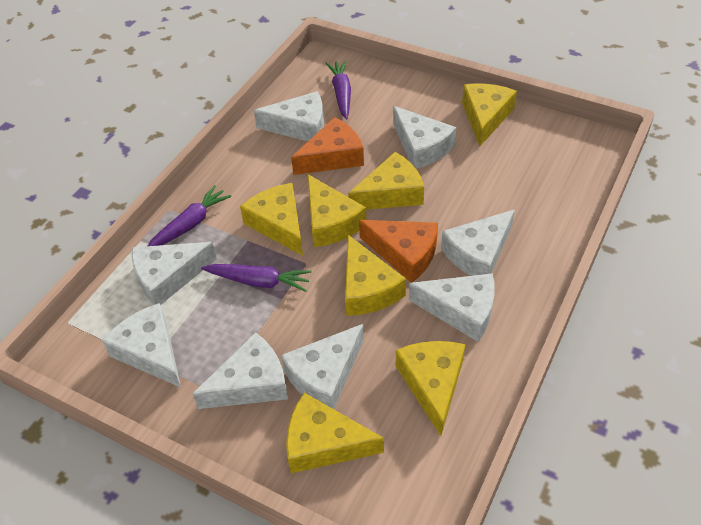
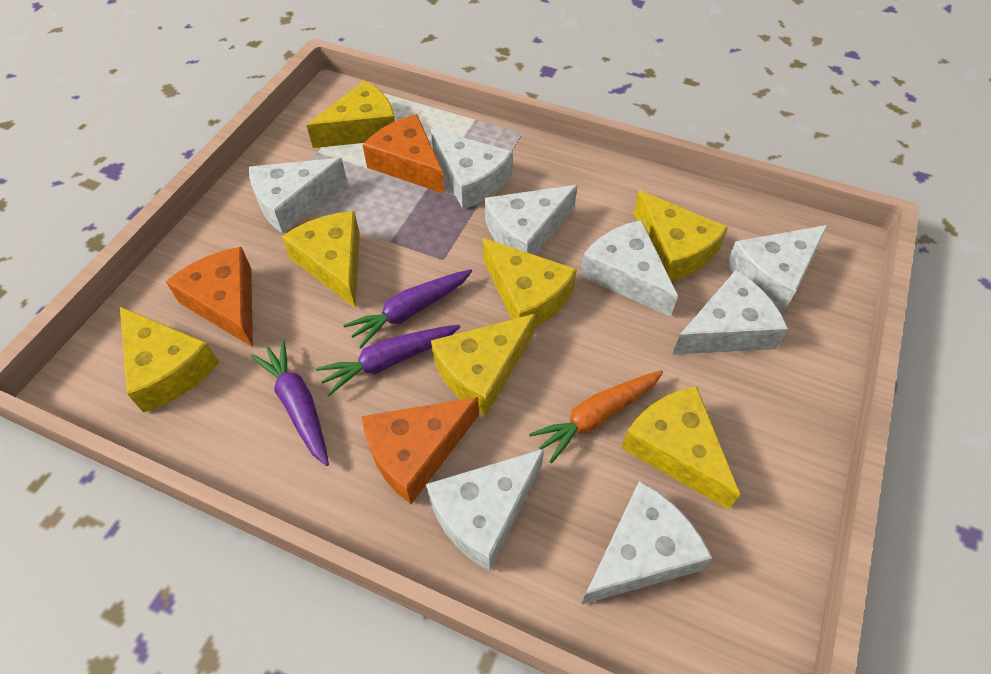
orange carrot: none = 0 -> [529,370,663,463] = 1
orange cheese: [291,117,364,175] [359,220,438,283] = 2 -> [166,247,253,347] [361,397,479,504] [363,114,444,194] = 3

